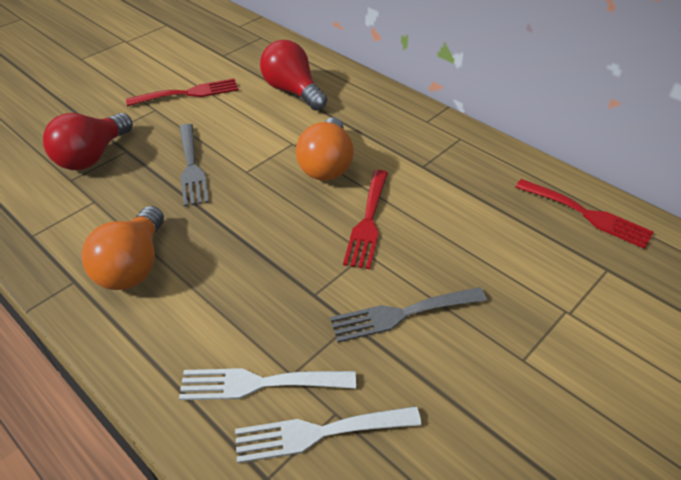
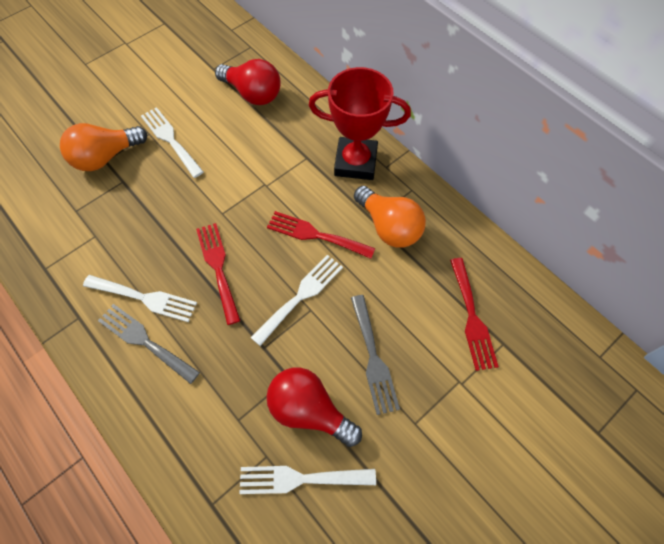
red trophy: none = 0 -> [308,67,411,180] = 1
white fork: [179,368,356,400] [235,406,421,463] = 2 -> [83,275,197,322] [141,107,203,178] [239,466,376,494] [250,255,343,346] = 4

